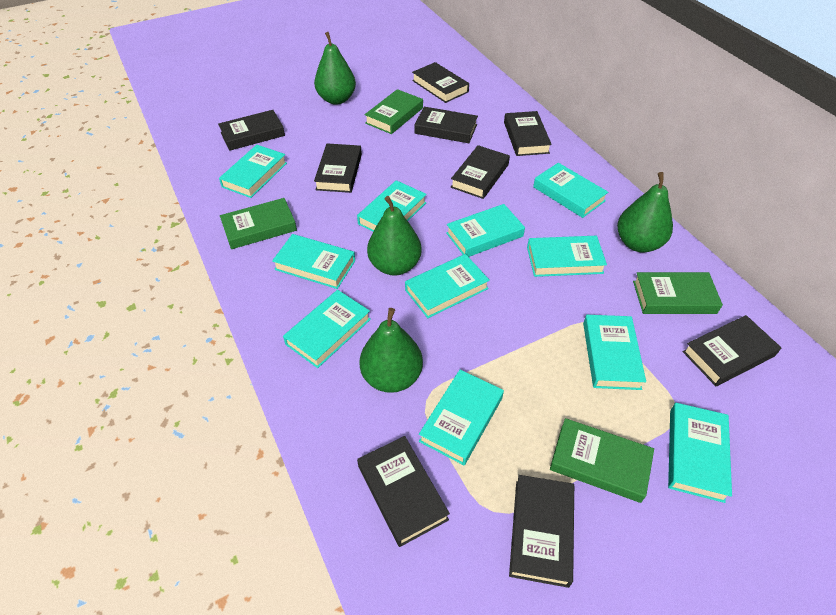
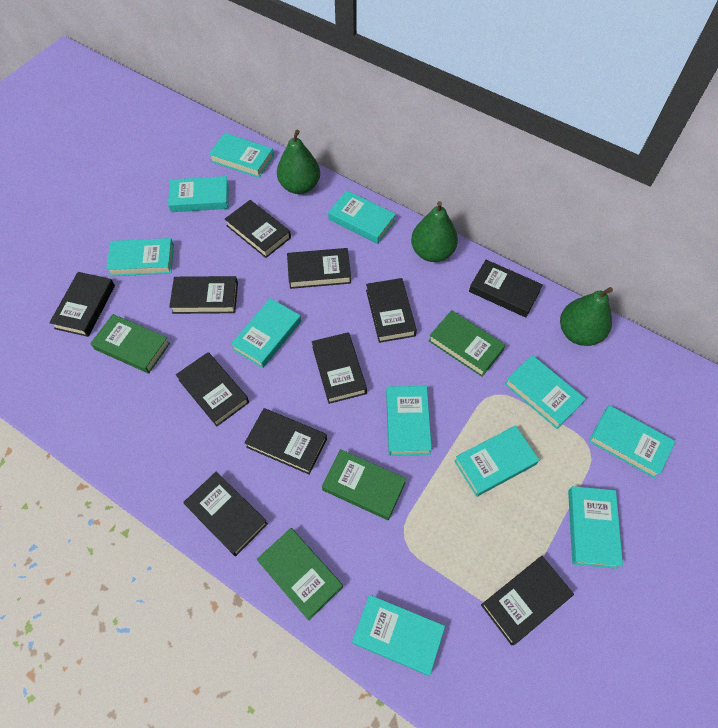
black book: [218,110,285,151] [314,143,362,193] [357,436,450,547] [412,62,469,103] [414,107,478,143] [451,145,510,199] [504,111,552,156] [509,475,574,588] [682,315,781,386] = 9 -> [49,272,115,337] [169,276,238,314] [176,352,249,426] [183,472,268,556] [225,200,291,258] [245,408,327,475] [287,248,351,289] [312,332,367,404] [366,278,417,343] [469,260,543,317] [481,556,574,645] = 11
green pear: [314,32,356,105] [360,308,423,393] [367,196,422,276] [617,172,673,252] = 4 -> [277,130,320,194] [411,201,458,262] [560,287,613,346] = 3

